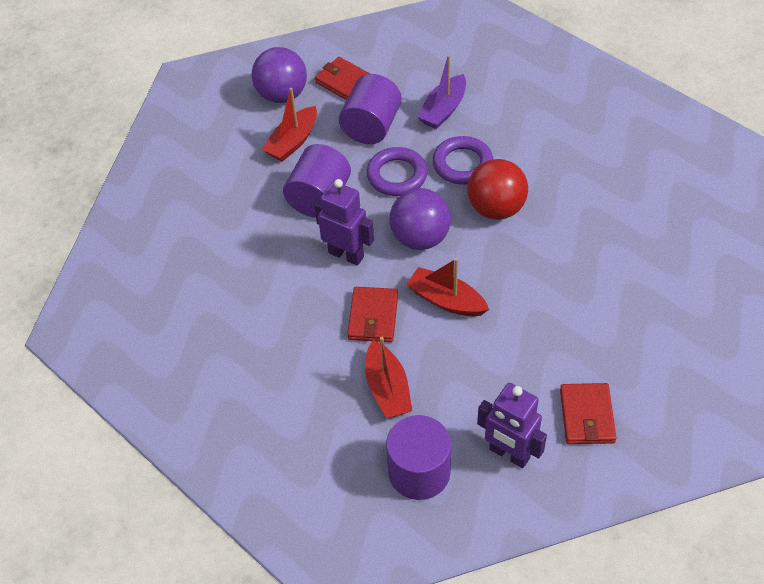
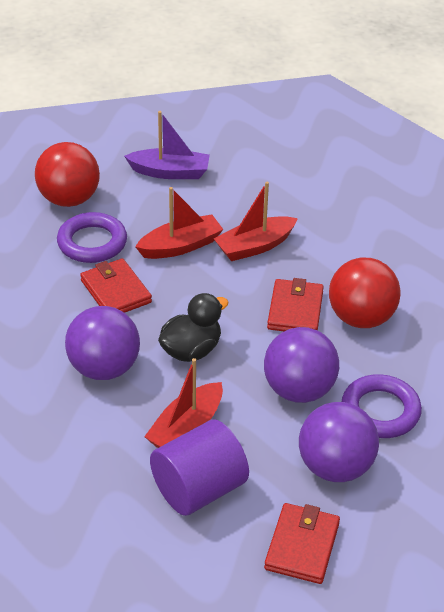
black duck: none = 0 -> [158,293,229,362] = 1
purple ball: [252,47,307,103] [390,188,451,250] = 2 -> [65,306,140,380] [264,327,339,403] [299,402,379,482] = 3
purple cylinder: [283,144,351,218] [339,74,402,144] [386,415,451,500] = 3 -> [150,419,249,516] = 1
purple robot: [314,179,374,266] [477,383,547,468] = 2 -> none = 0
red ball: [467,159,528,220] = 1 -> [35,142,100,207] [329,258,401,328] = 2

